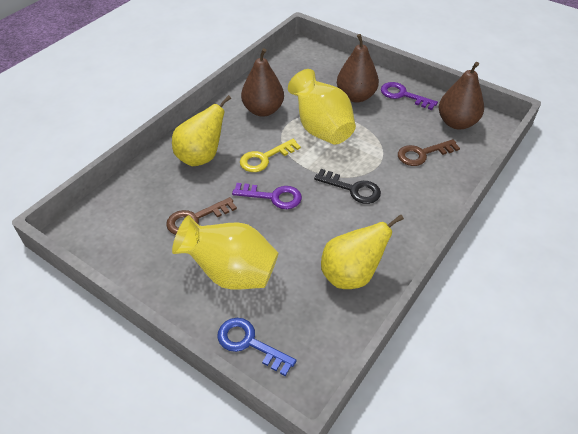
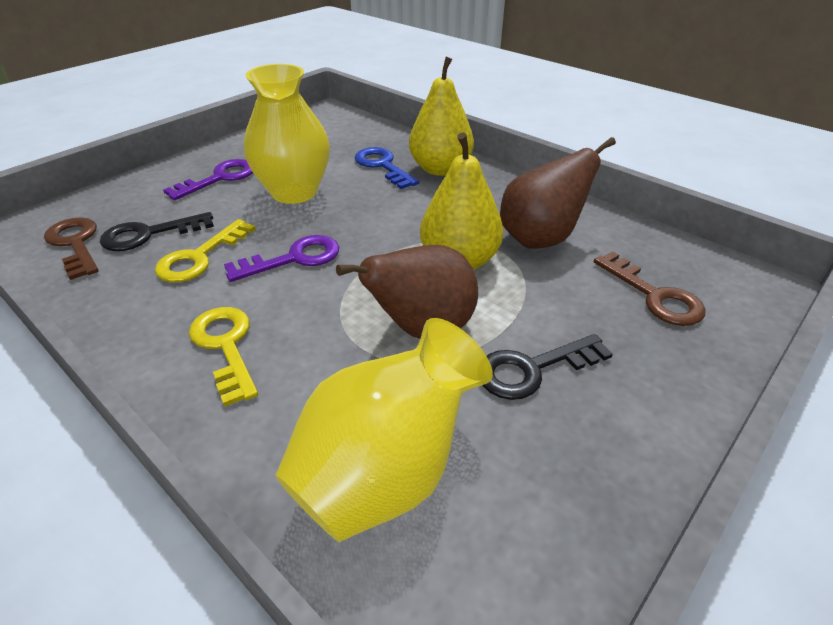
black key: [314,169,381,204] = 1 -> [100,212,214,251] [482,334,613,400] = 2
brown pear: [241,48,284,117] [337,34,379,103] [439,62,484,129] = 3 -> [336,245,478,339] [500,137,616,249] = 2
yellow key: [240,139,301,172] = 1 -> [155,219,256,283] [189,307,258,407] = 2

